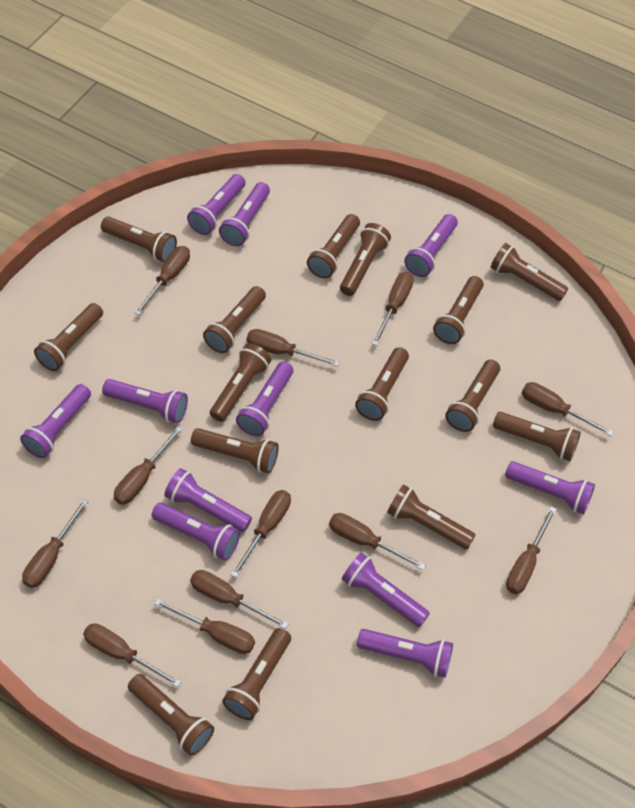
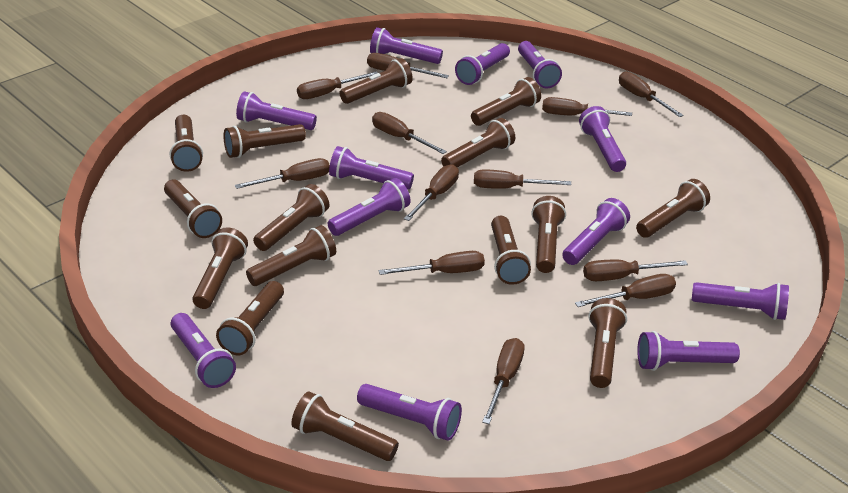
purple flashlight: [20,384,91,458] [102,379,188,424] [152,503,240,561] [164,468,252,532] [187,174,246,235] [219,182,270,246] [236,362,293,436] [342,552,430,627] [357,629,453,678] [404,214,458,277] [505,461,595,514] = 11 -> [171,313,236,388] [236,91,317,130] [328,178,410,236] [329,146,414,190] [357,384,462,441] [370,27,443,64] [455,43,510,85] [518,41,562,88] [562,198,630,265] [579,106,626,172] [637,331,740,371] [692,282,789,320] = 12

